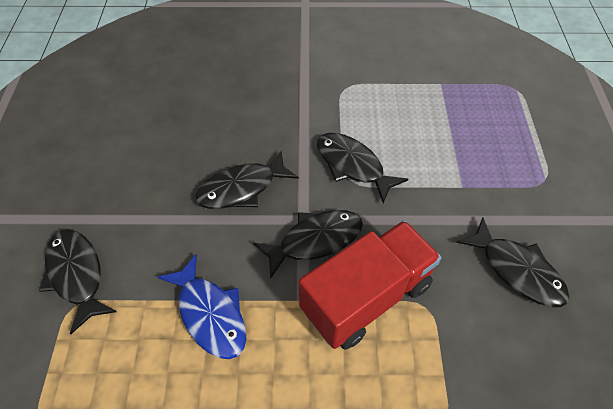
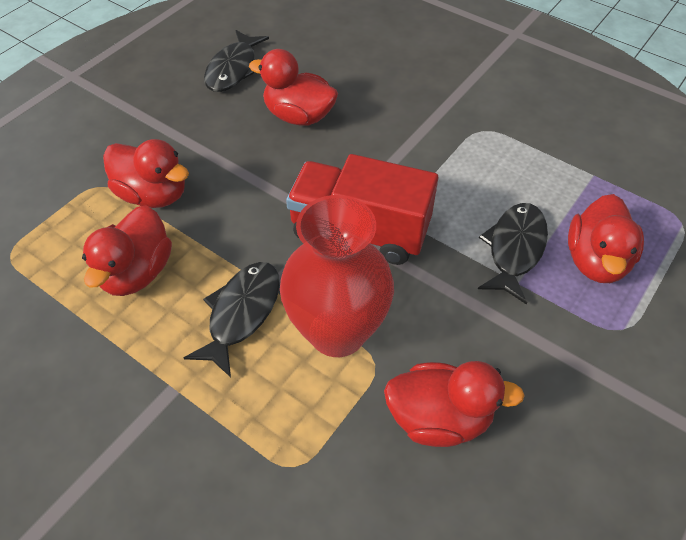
black fish: [39,229,117,334] [195,151,299,209] [253,210,363,279] [317,133,408,203] [456,217,569,307] = 5 -> [184,262,280,377] [204,30,269,92] [478,203,548,304] = 3
blue fish: [157,254,246,359] = 1 -> none = 0
red duck: none = 0 -> [82,205,172,296] [103,139,189,208] [249,49,338,126] [384,361,525,447] [568,194,644,283] = 5
red vase: none = 0 -> [280,195,394,357] = 1

